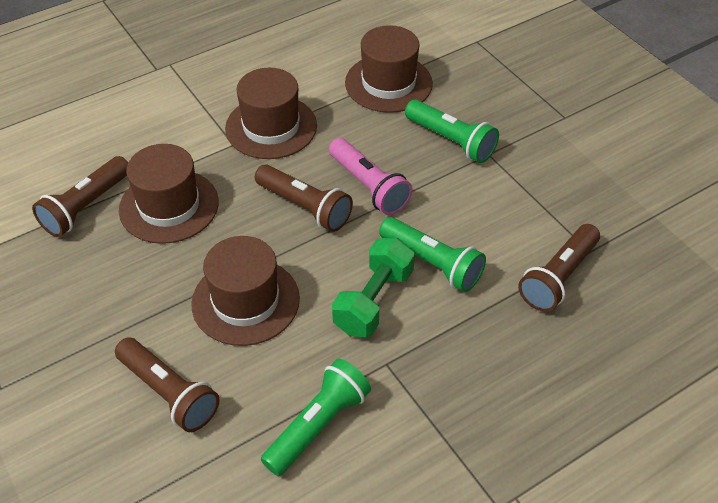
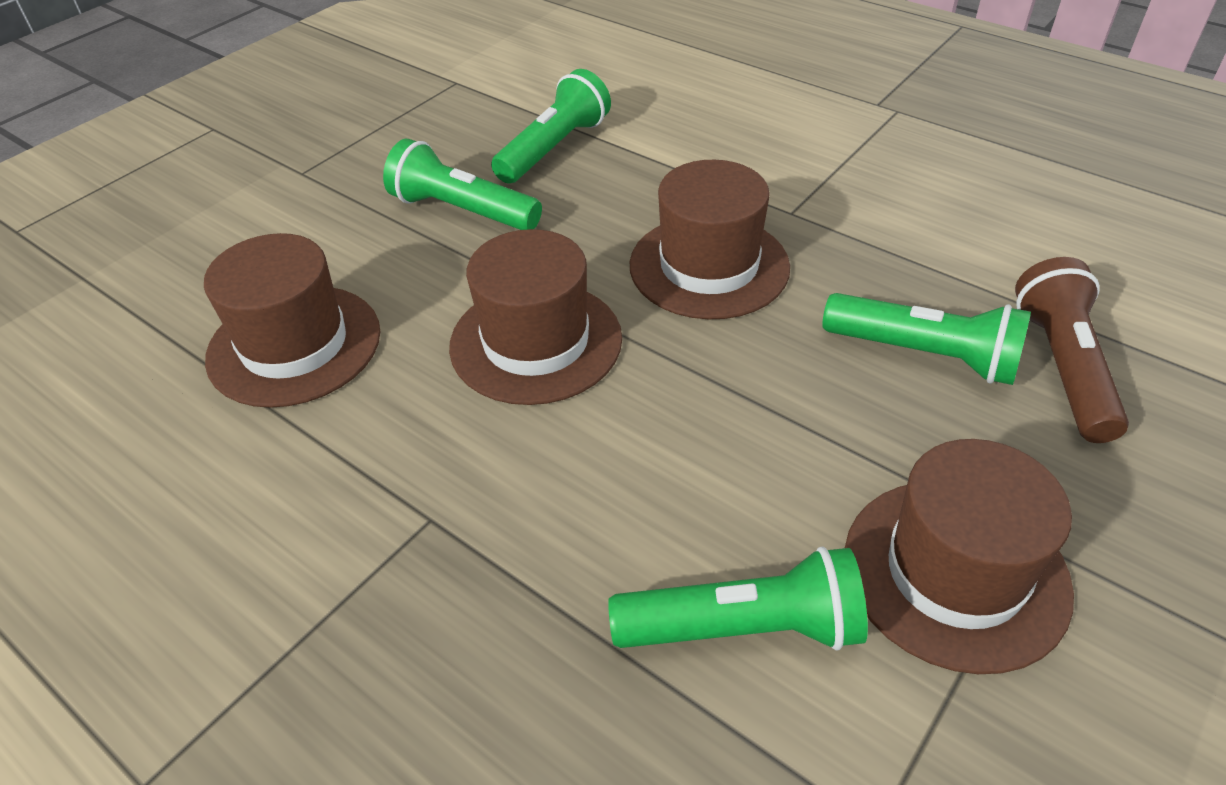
brown flashlight: [32,156,128,237] [115,338,220,432] [255,164,353,232] [518,224,600,312] = 4 -> [1015,257,1129,443] = 1
green dumbbell: [332,238,415,337] = 1 -> none = 0
green flashlight: [261,359,371,476] [379,217,486,292] [405,100,499,163] = 3 -> [383,139,542,230] [491,69,611,183] [608,547,868,651] [822,293,1031,385] = 4
pink flashlight: [329,138,413,215] = 1 -> none = 0

